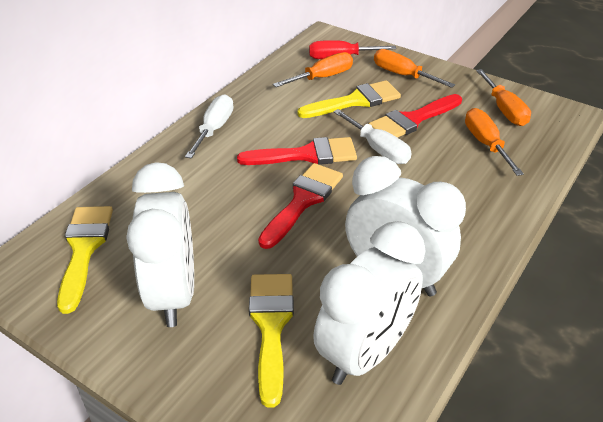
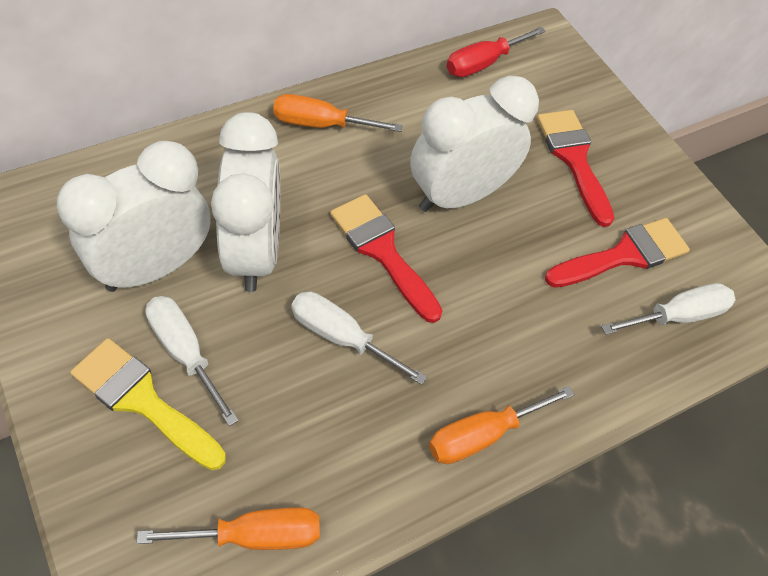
orange screwdriver: [273,52,353,87] [374,49,455,88] [465,108,524,176] [476,69,531,126] = 4 -> [137,508,320,550] [273,94,403,132] [429,386,575,464] = 3
white screwdriver: [185,94,234,159] [333,109,412,164] = 2 -> [145,296,239,426] [291,291,427,385] [601,283,735,335] = 3
yellow brush: [57,206,113,314] [249,274,294,408] [297,80,401,118] = 3 -> [70,338,226,470] = 1

